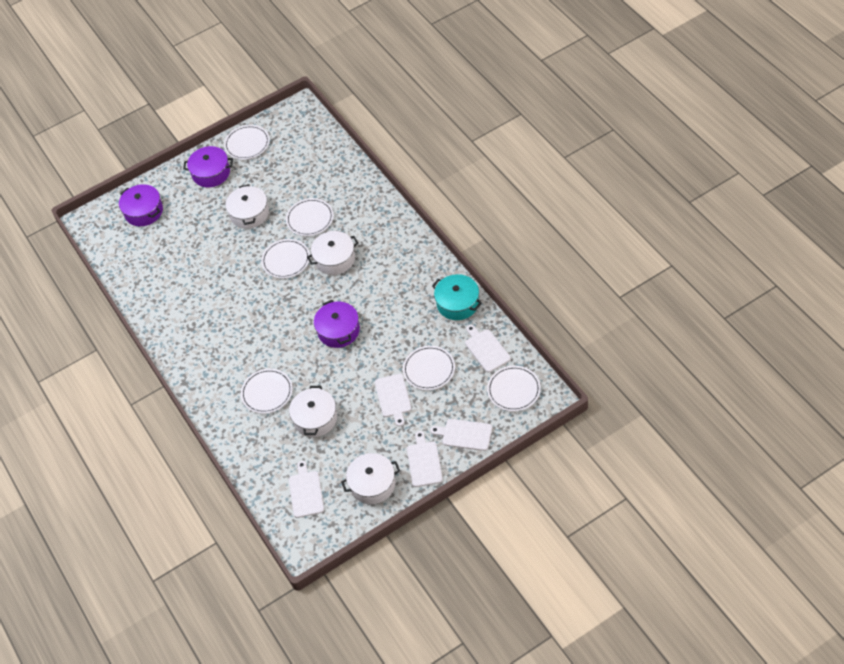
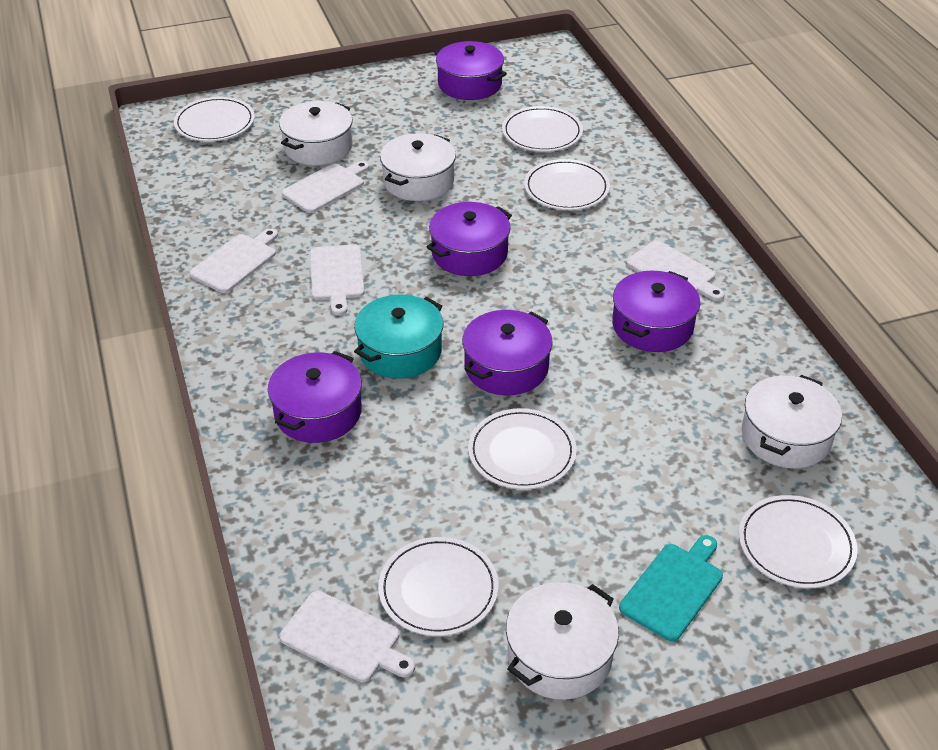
purple pot: [119,184,163,226] [183,146,233,187] [314,300,360,348] = 3 -> [268,351,362,443] [427,202,512,276] [434,41,507,100] [462,310,553,395] [612,271,700,352] = 5
turquoise cutting board: none = 0 -> [619,535,723,642] = 1

